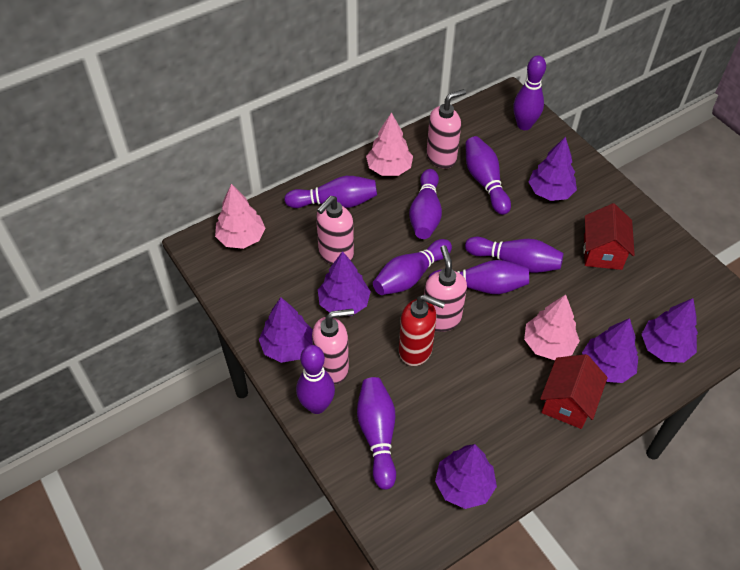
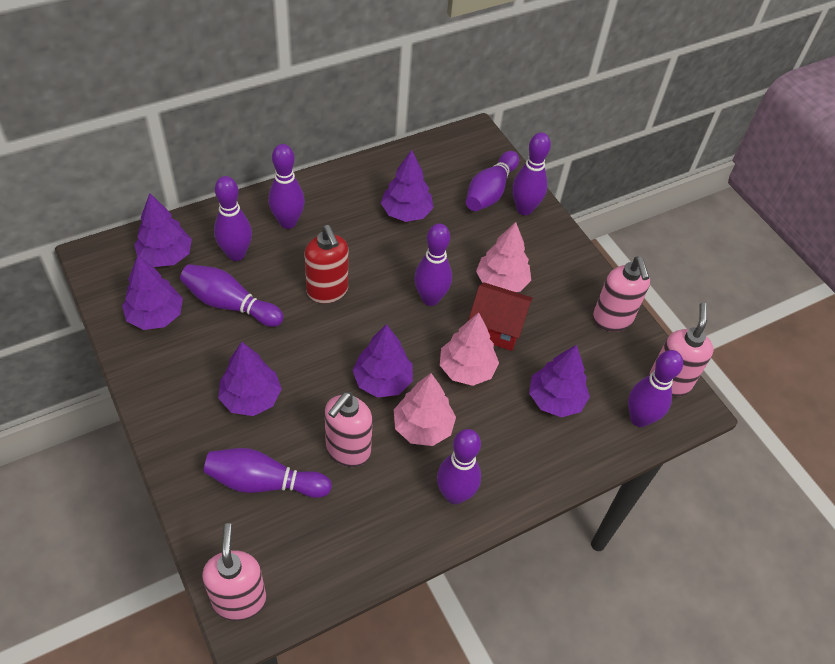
red house: [540,354,608,429] [583,203,635,270] = 2 -> [468,282,533,351] = 1

